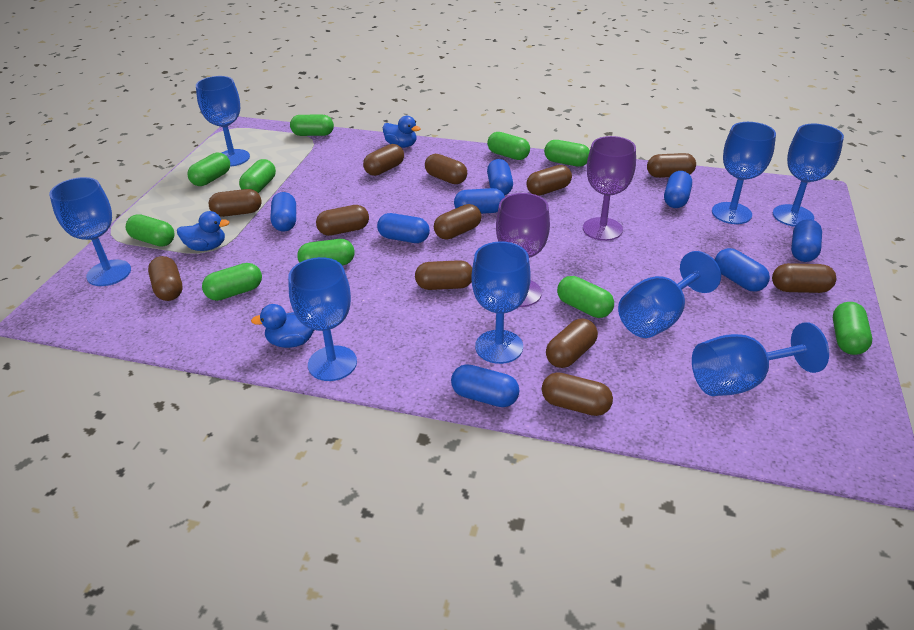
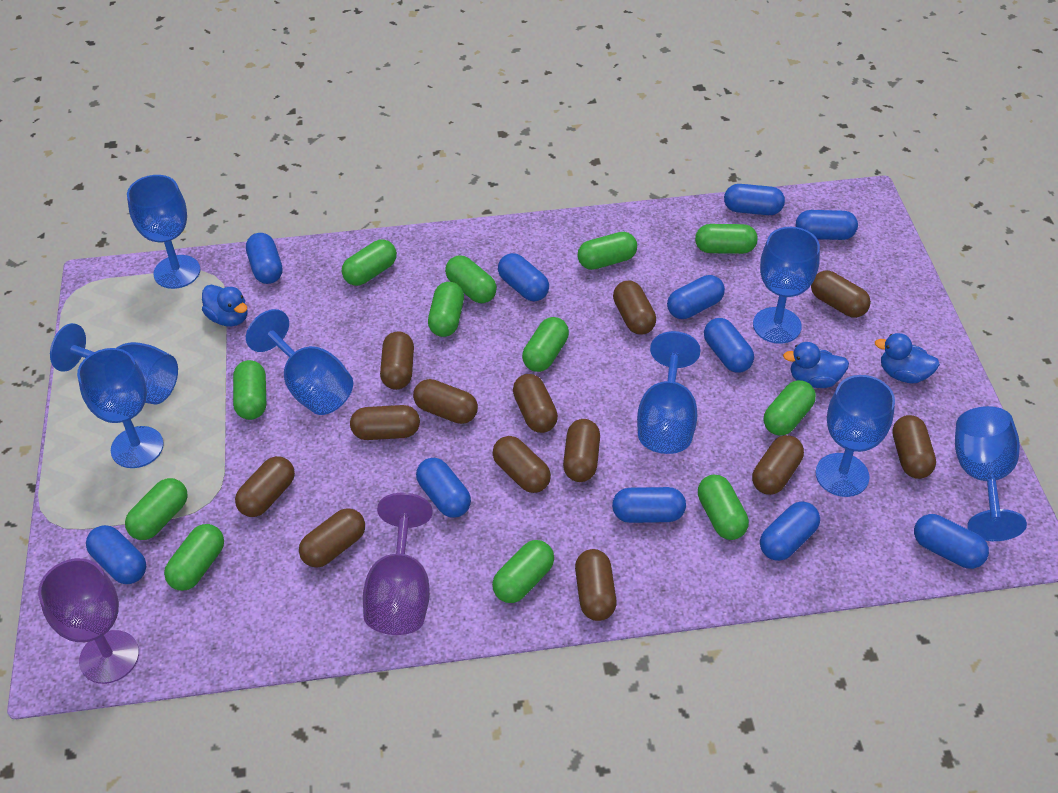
blue capsule: [271,192,296,232] [377,213,430,243] [451,364,519,407] [454,188,505,214] [487,159,513,195] [664,171,692,208] [715,248,770,292] [791,219,822,262] = 8 -> [86,525,146,584] [246,233,282,284] [416,458,471,518] [498,253,549,301] [612,487,686,523] [667,275,725,319] [704,318,754,373] [724,184,785,215] [760,502,820,561] [796,210,858,240] [914,514,989,569] = 11
brown capsule: [148,256,183,301] [208,189,261,217] [316,205,369,236] [363,144,404,176] [415,260,472,290] [425,154,467,184] [434,204,482,239] [526,165,572,196] [542,372,613,416] [546,319,598,368] [647,153,696,178] [772,263,836,293] = 12 -> [235,456,295,517] [299,508,365,568] [350,405,420,440] [380,331,414,390] [413,379,478,424] [492,436,551,493] [513,374,558,433] [563,419,600,482] [575,549,617,621] [613,280,656,335] [752,435,804,495] [811,270,871,318] [892,415,936,479] = 13
green capsule: [126,214,174,247] [188,152,230,186] [202,263,262,301] [239,159,276,193] [290,115,334,136] [297,239,355,266] [487,132,530,160] [544,140,590,167] [557,276,614,318] [833,302,872,355] = 10 -> [125,478,188,540] [164,524,224,591] [233,360,266,420] [342,239,397,286] [428,282,464,337] [445,255,497,303] [492,540,554,603] [522,317,569,372] [578,232,637,270] [695,224,758,254] [698,475,749,540] [764,380,816,436] = 12

